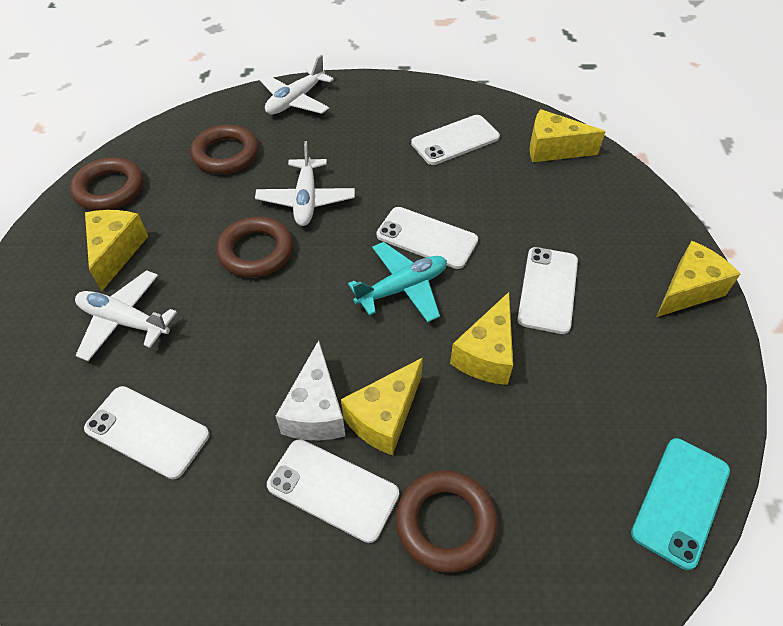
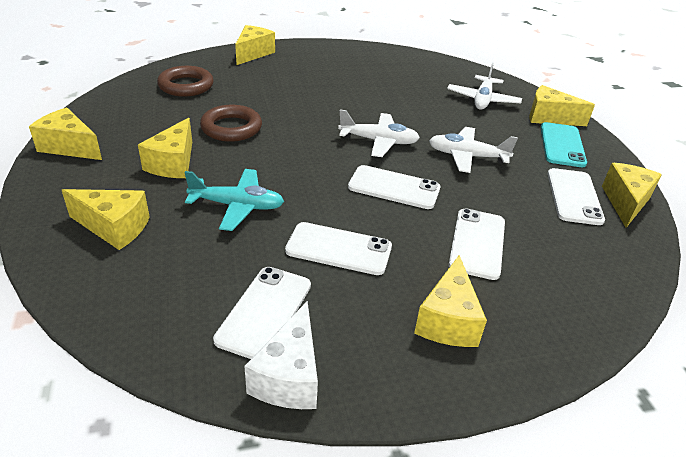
brown ring: [70,157,143,211] [190,124,259,174] [216,217,293,278] [396,471,498,573] = 4 -> [157,66,214,97] [200,105,262,142] = 2
yellow cheese: [85,210,148,291] [341,357,423,456] [450,292,513,385] [530,109,606,162] [656,241,740,317] = 5 -> [29,108,102,160] [62,189,150,250] [138,118,192,178] [235,25,275,65] [414,255,487,347] [529,85,595,126] [602,163,662,228] = 7

